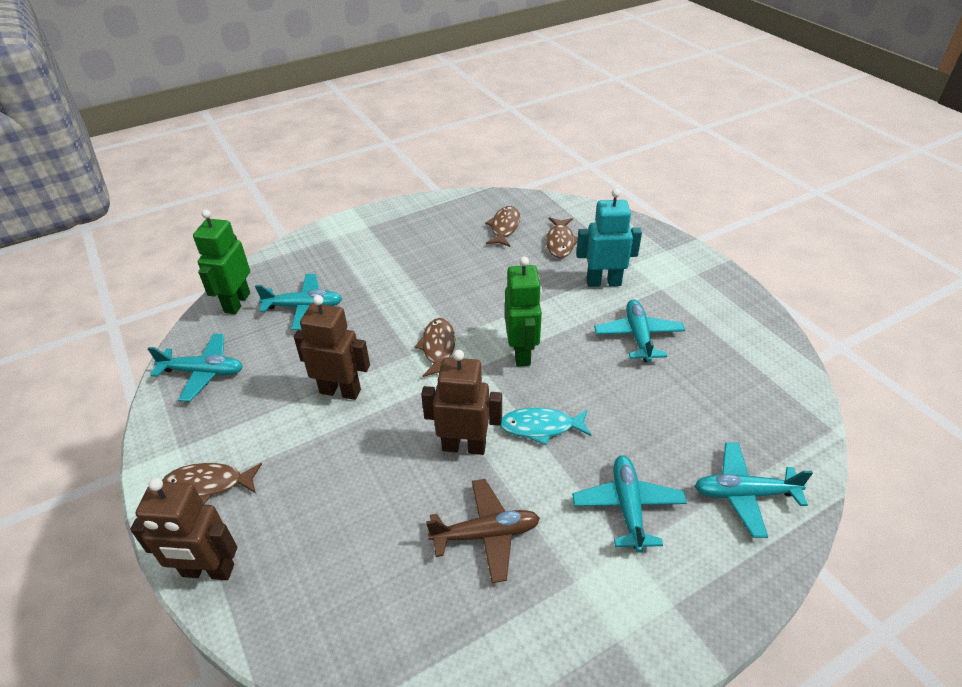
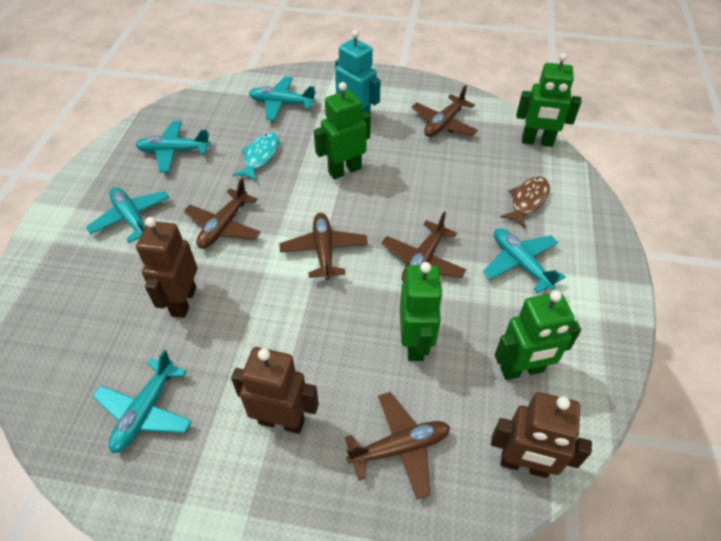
brown fish: [162,463,262,504] [415,318,455,377] [485,206,520,247] [546,217,578,258] = 4 -> [500,176,550,228] = 1
brown plane: [426,479,540,583] = 1 -> [184,179,261,249] [279,213,368,281] [345,392,450,500] [381,212,467,281] [412,85,478,137] = 5
green robot: [193,210,250,314] [505,257,542,366] = 2 -> [314,82,371,179] [400,262,443,361] [495,290,581,380] [516,53,582,147] = 4

